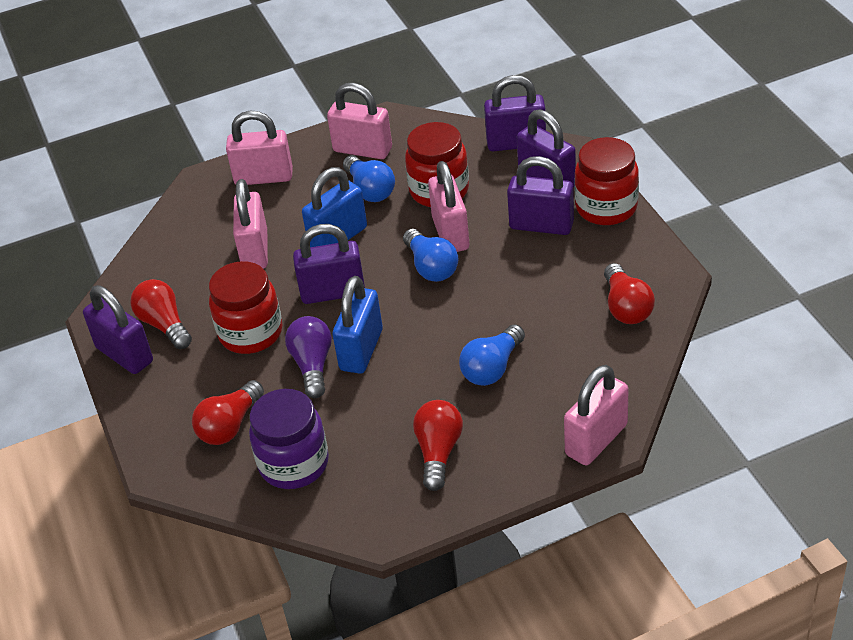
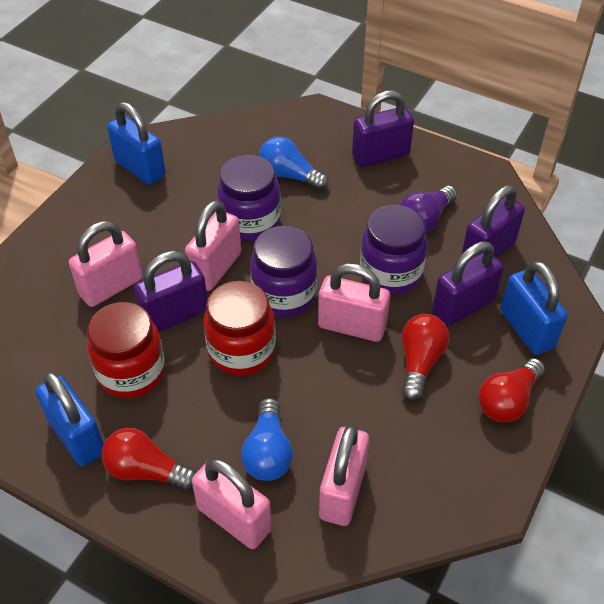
blue light bulb: [343,155,395,202] [403,229,459,282] [459,324,525,386] = 3 -> [241,398,293,481] [259,136,329,190] = 2
blue padlock: [302,167,367,247] [332,276,383,374] = 2 -> [35,371,104,466] [107,102,166,185] [500,261,568,355] = 3
purple jar: [249,389,329,489] = 1 -> [217,155,281,241] [250,226,318,317] [360,205,428,294] = 3
purple padlock: [83,285,153,374] [293,224,365,304] [484,75,546,151] [507,156,574,235] [517,109,576,188] = 5 -> [134,251,207,332] [352,90,414,167] [432,241,504,326] [462,185,525,258] = 4
red jar: [209,261,282,354] [405,122,469,207] [574,137,639,225] = 3 -> [87,302,165,398] [204,281,276,376] = 2
red light bulb: [130,279,192,349] [192,380,264,445] [413,400,463,491] [604,263,655,324] = 4 -> [102,428,197,490] [402,314,449,400] [478,358,545,423] = 3

